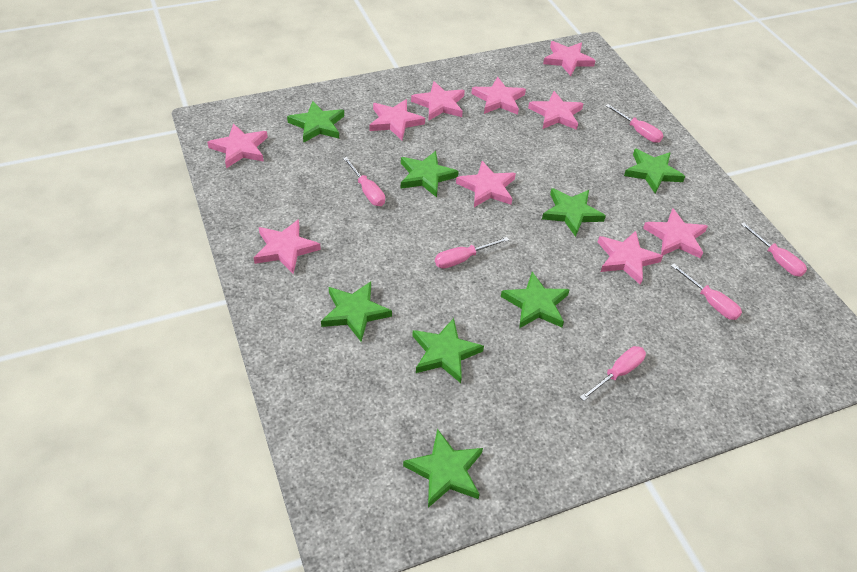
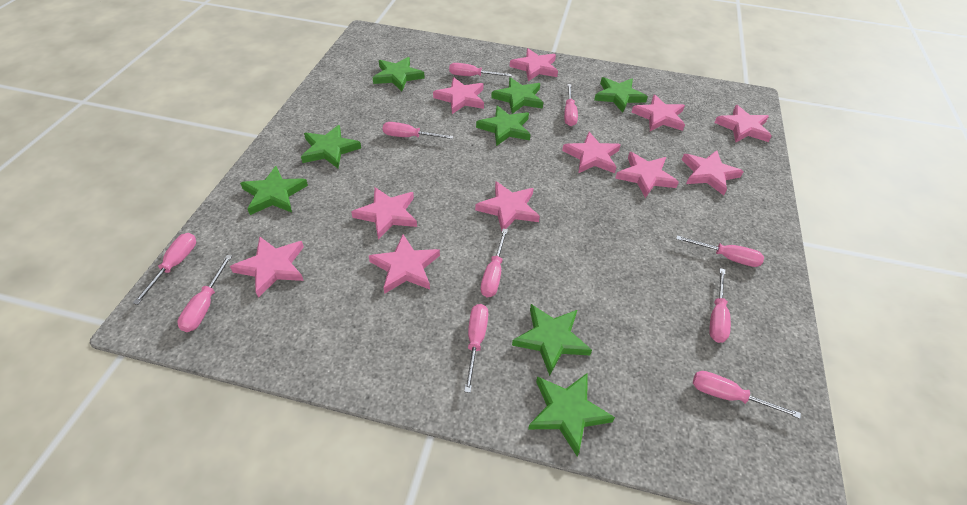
pink screwdriver: [343,157,385,206] [435,237,509,269] [580,346,646,401] [606,104,663,143] [671,264,742,320] [741,222,807,277] = 6 -> [133,233,196,305] [177,255,232,332] [383,122,453,139] [449,63,512,77] [464,304,488,393] [481,229,508,297] [564,84,578,126] [676,236,764,267] [693,371,801,419] [709,268,731,343] = 10
pink star: [207,123,268,168] [253,219,321,274] [369,99,425,140] [411,81,465,120] [456,161,516,207] [471,77,526,115] [528,91,584,130] [543,41,596,76] [598,231,663,285] [643,208,708,259] = 10 -> [230,236,304,298] [351,187,417,240] [369,234,440,294] [433,77,484,114] [475,181,540,231] [509,48,558,81] [562,132,621,173] [615,152,679,198] [631,95,685,131] [682,150,744,195] [714,105,772,143] = 11

